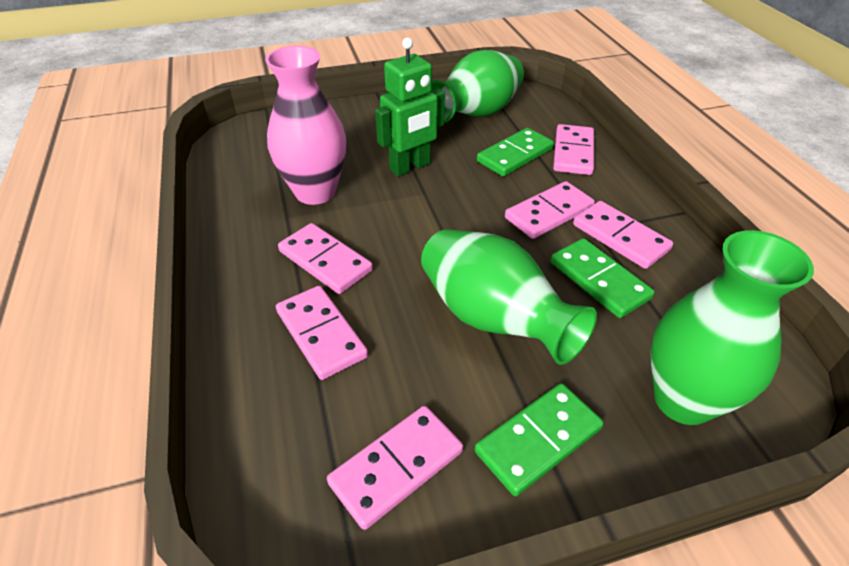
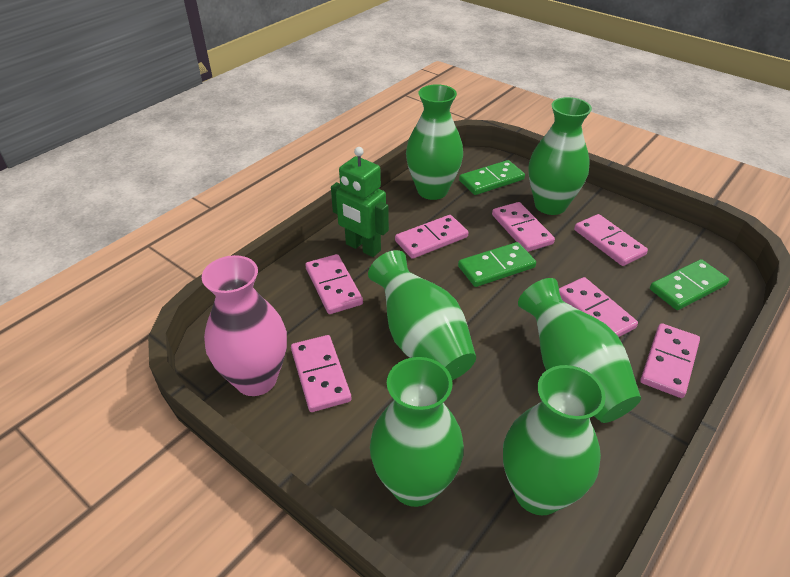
green vase: [421,229,597,365] [432,50,524,123] [650,230,814,425] = 3 -> [368,250,476,380] [370,357,464,507] [406,84,463,200] [503,365,606,515] [518,278,641,423] [529,97,592,215] = 6
pink domino: [276,286,368,380] [278,223,373,294] [327,406,463,530] [505,181,595,239] [553,124,594,175] [573,201,673,269] = 6 -> [291,335,351,412] [305,254,363,314] [395,215,468,259] [492,202,555,252] [559,277,638,337] [574,214,648,266] [640,323,700,398] = 7

